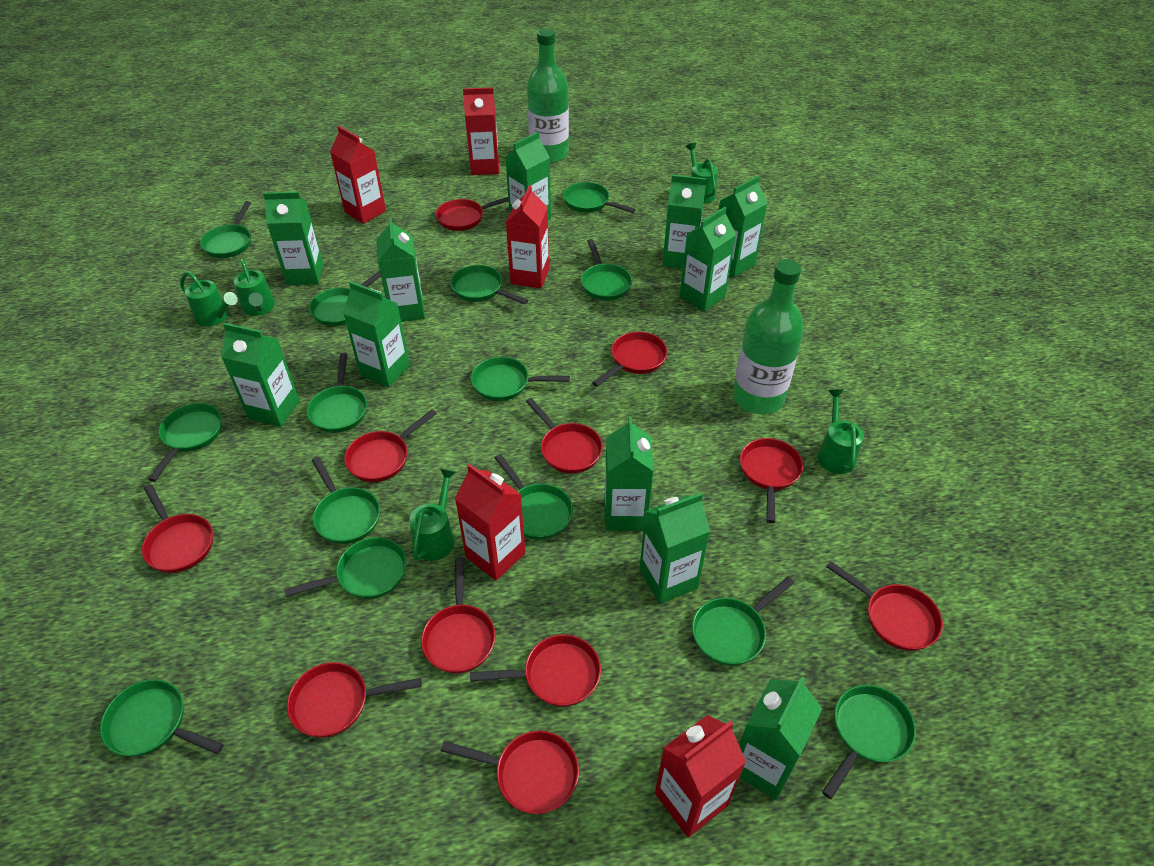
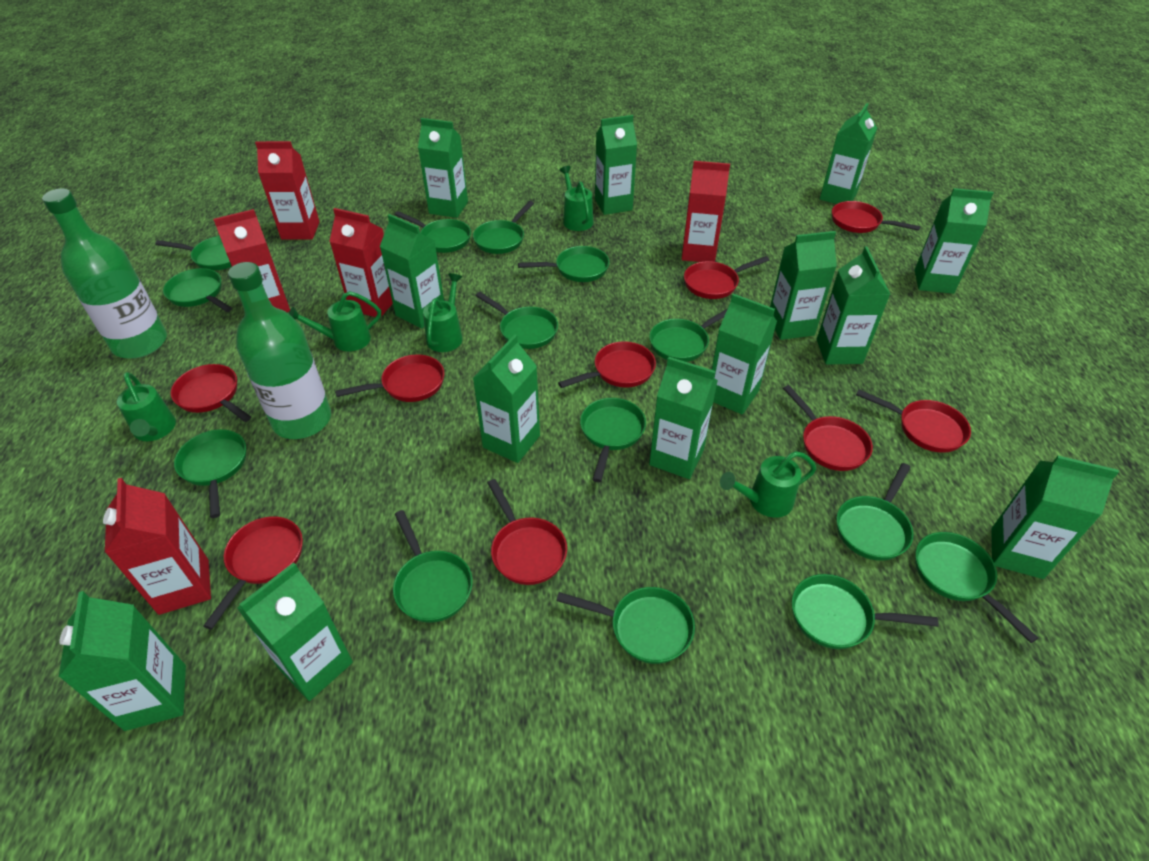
green carton: [221,323,300,427] [263,191,324,285] [343,281,410,387] [376,217,425,322] [505,132,551,220] [604,417,654,531] [640,493,710,604] [662,175,706,269] [680,207,736,312] [719,176,768,277] [739,676,822,800] = 11 -> [59,591,186,731] [237,562,353,701] [380,214,444,328] [418,118,468,218] [473,334,540,463] [595,115,637,215] [649,357,718,479] [712,294,777,415] [770,231,837,340] [817,246,890,364] [820,103,877,204] [915,188,994,294] [991,456,1119,579] = 13
red pan: [142,484,213,573] [287,662,422,738] [344,409,437,482] [421,557,495,674] [436,197,508,231] [441,731,579,814] [470,634,601,707] [525,398,603,474] [592,332,668,387] [740,438,803,523] [826,561,943,651] = 11 -> [170,364,251,422] [203,517,303,629] [335,354,444,402] [488,479,567,585] [558,341,656,388] [684,256,769,299] [783,385,873,471] [832,201,920,233] [856,389,971,453] = 9

